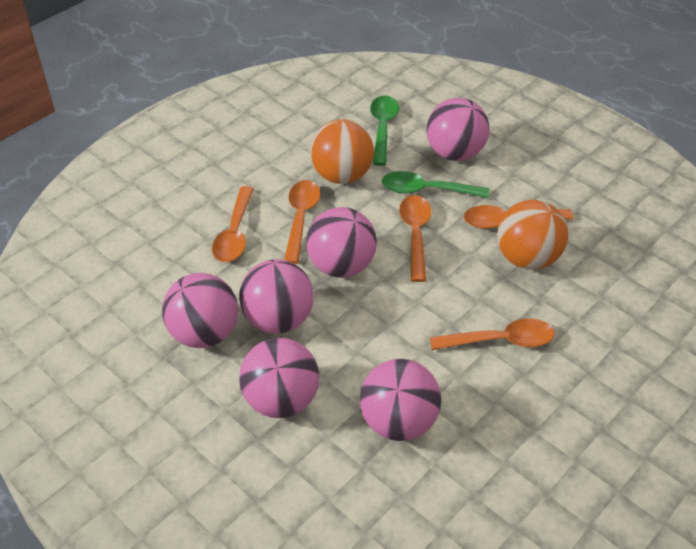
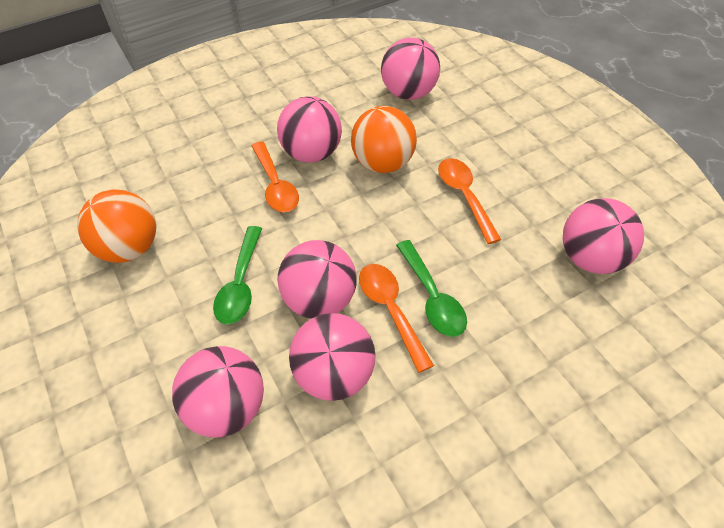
orange spoon: [212,186,254,262] [284,180,320,264] [399,195,431,282] [430,318,554,350] [464,205,574,229] = 5 -> [251,141,299,212] [359,264,434,373] [438,158,501,244] = 3

